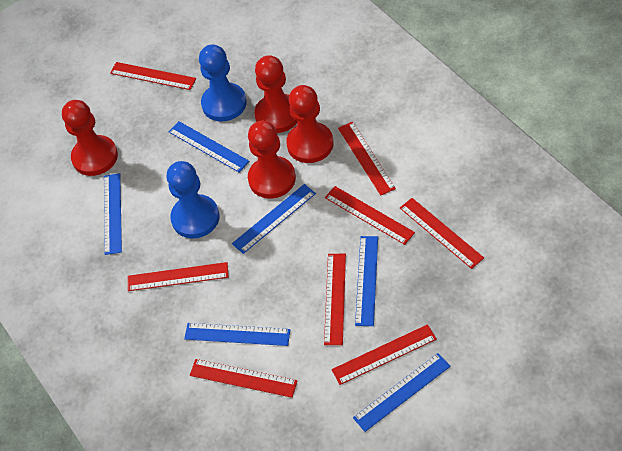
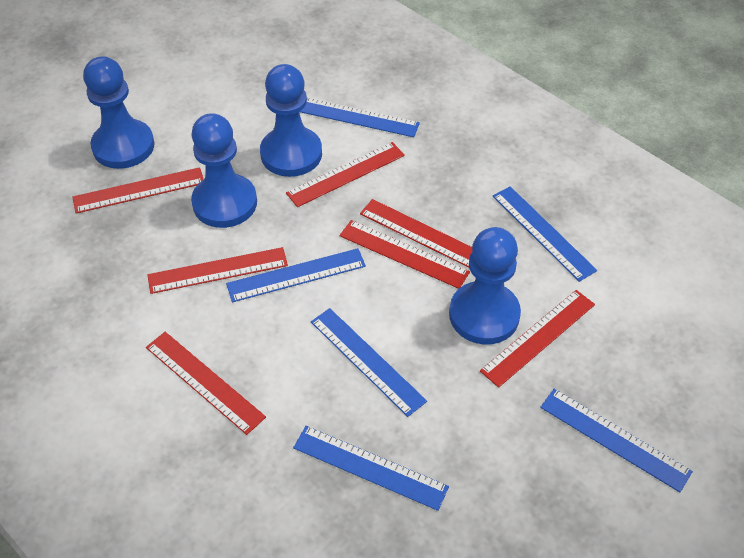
blue pawn: [166,161,220,238] [199,44,247,122] = 2 -> [83,56,155,169] [191,113,257,228] [260,64,322,177] [449,227,521,345] = 4
red pawn: [62,100,118,176] [248,121,296,199] [254,55,297,133] [286,85,334,163] = 4 -> none = 0
red ruler: [110,62,196,90] [128,262,229,291] [190,359,298,398] [324,254,346,345] [325,186,415,245] [332,324,437,385] [338,122,396,196] [400,198,484,269] = 8 -> [73,167,204,213] [146,332,266,435] [147,247,288,294] [286,142,405,207] [339,220,470,289] [360,199,472,268] [480,290,595,388] = 7

